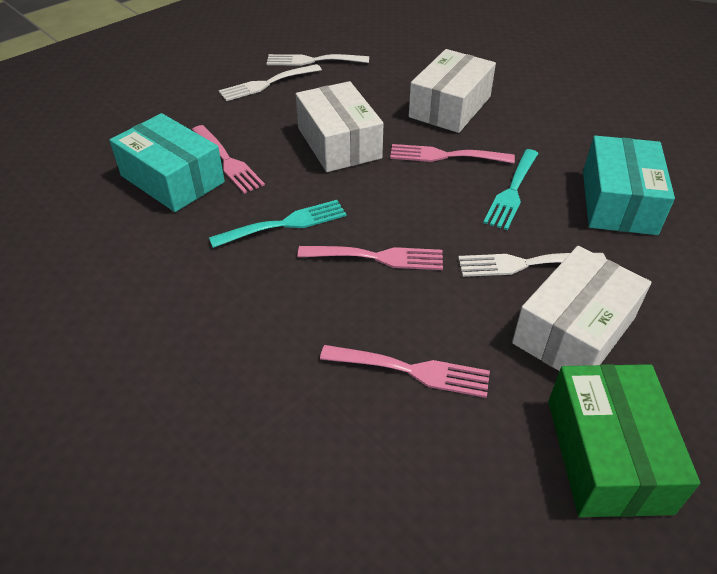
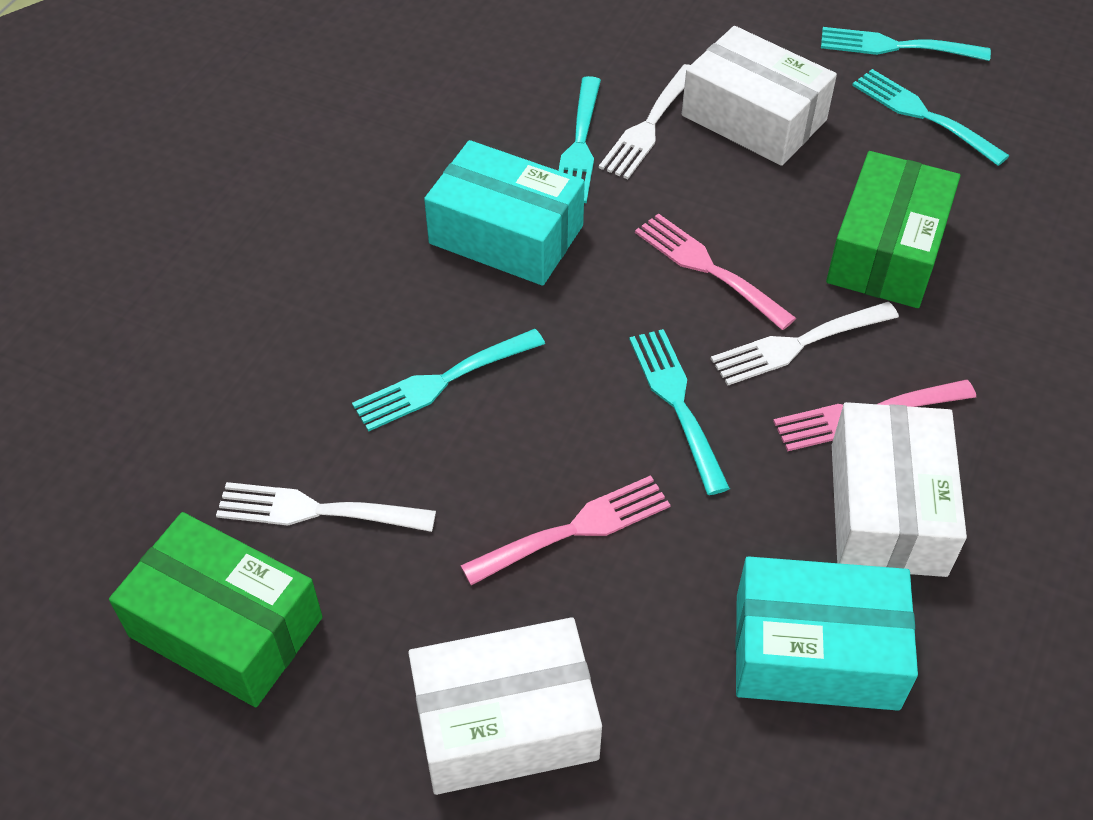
green box: [548,364,700,517] = 1 -> [109,512,323,707] [826,151,961,308] = 2
pink fork: [192,125,265,194] [298,246,443,270] [320,345,490,398] [390,144,515,163] = 4 -> [461,475,670,585] [635,213,796,330] [773,380,976,452] = 3
turquoise fork: [209,200,346,248] [483,149,539,230] = 2 -> [352,329,545,432] [558,76,601,203] [629,329,730,495] [821,27,991,61] [852,69,1009,166] = 5

